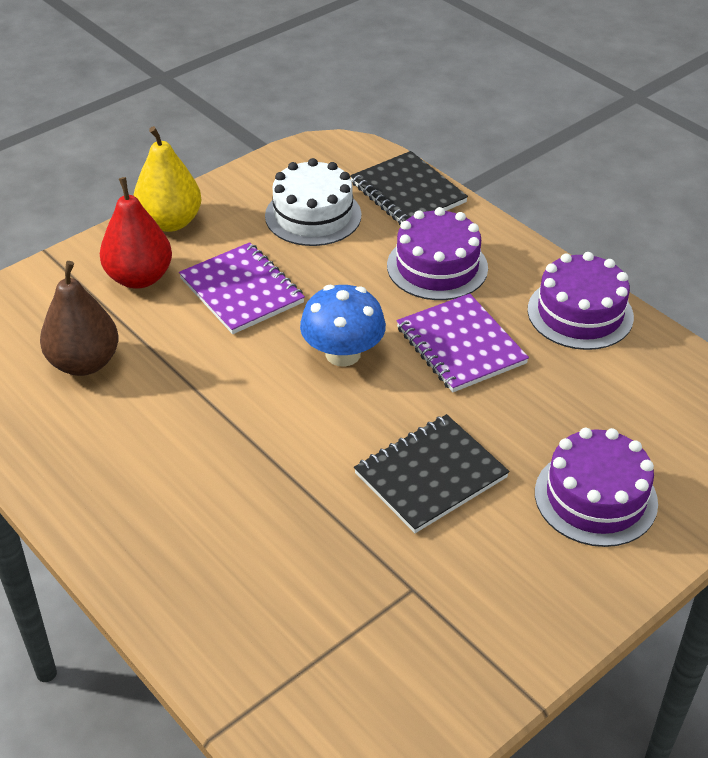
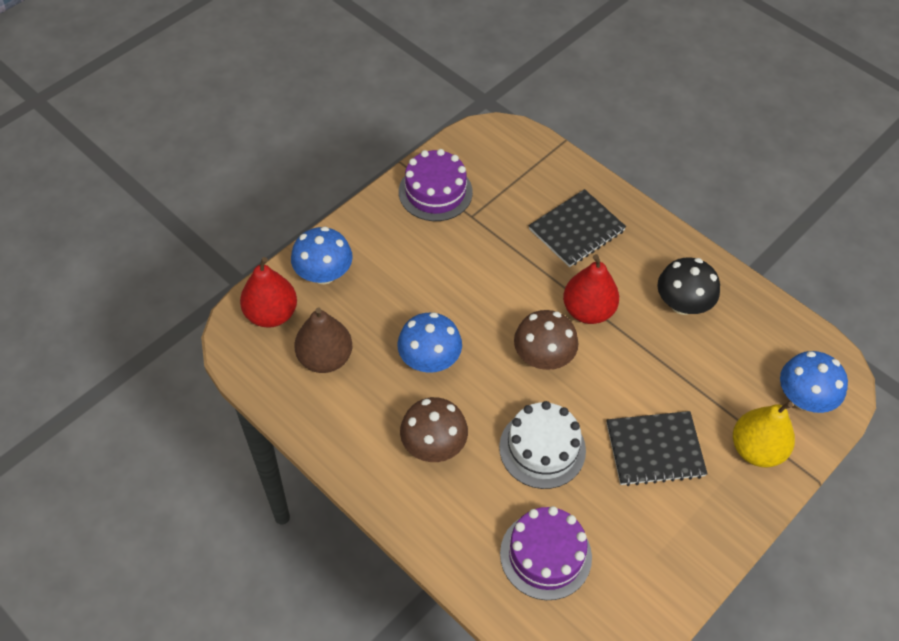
black mushroom: none = 0 -> [657,258,720,315] = 1
blue mushroom: [300,285,386,367] = 1 -> [291,226,353,284] [397,312,462,373] [780,351,848,413] = 3
brown mushroom: none = 0 -> [400,397,468,462] [514,310,579,370] = 2
purple cake: [387,207,488,300] [528,252,634,350] [535,428,658,547] = 3 -> [399,149,473,221] [500,506,592,600] = 2
purple notebook: [179,242,305,334] [397,293,529,392] = 2 -> none = 0
red pear: [100,177,172,289] = 1 -> [240,257,297,328] [563,254,619,324] = 2

